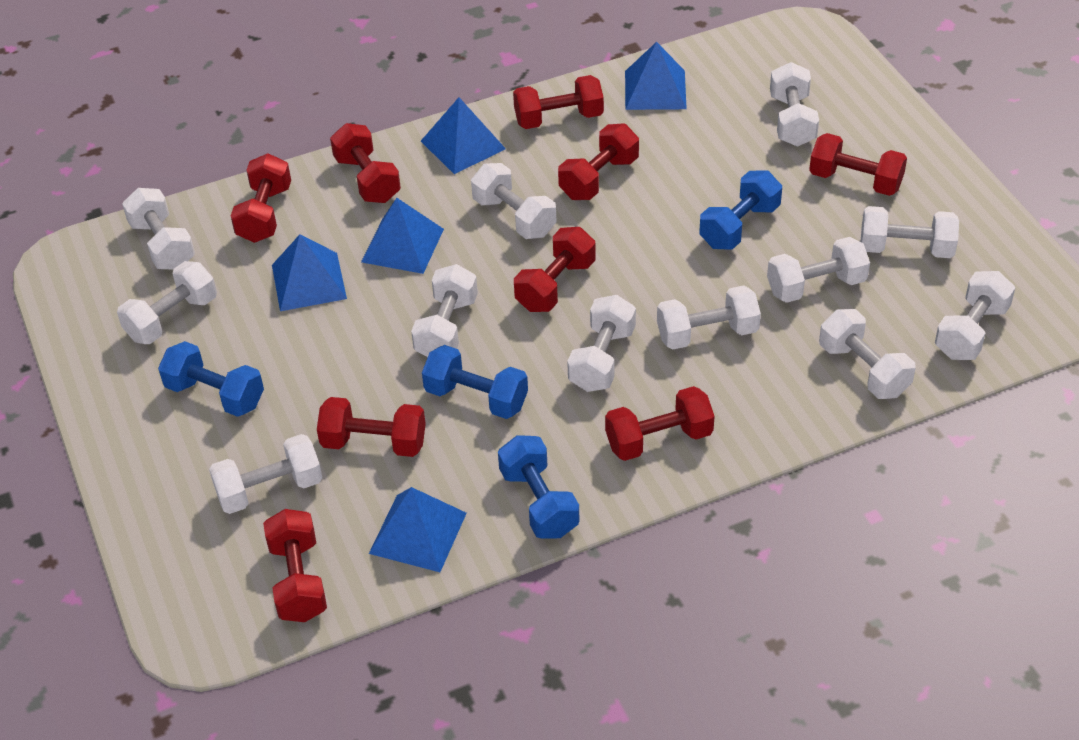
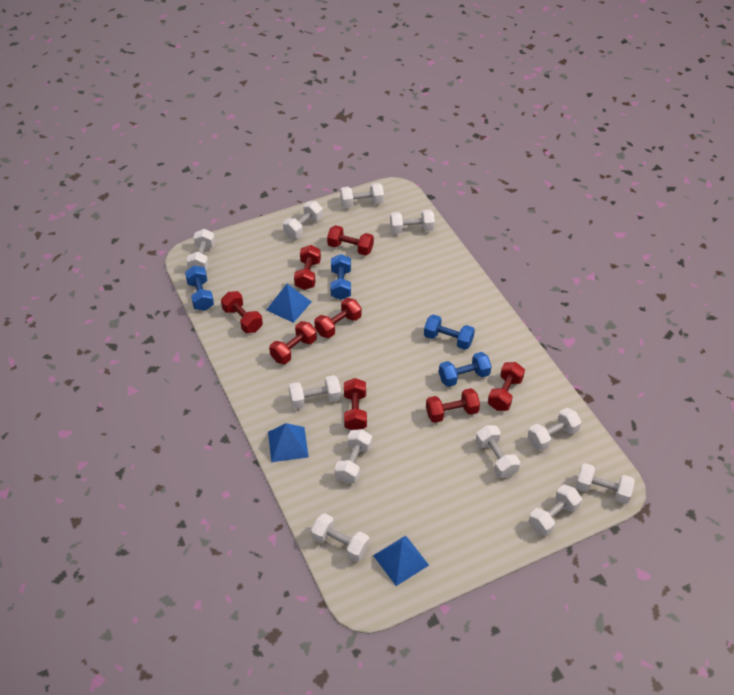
blue pyramid: [272,234,347,311] [361,198,444,274] [369,487,467,572] [421,97,506,174] [625,42,687,110] = 5 -> [267,284,311,323] [268,423,309,462] [373,535,429,586] = 3
red dumbbell: [231,153,291,243] [263,509,327,622] [317,397,426,457] [330,123,401,203] [513,75,604,129] [514,227,596,312] [558,123,639,200] [605,386,714,461] [809,133,907,196] = 9 -> [221,291,263,333] [269,321,317,364] [294,245,321,290] [314,298,361,338] [327,225,374,256] [344,378,367,430] [426,388,480,423] [488,362,525,411] = 8
white dumbbell: [117,261,217,344] [122,188,195,269] [209,434,322,514] [411,264,478,357] [471,163,557,239] [567,295,636,392] [657,285,761,350] [767,237,870,303] [770,62,819,147] [819,309,916,399] [861,206,959,258] [935,271,1015,360] = 12 -> [187,229,215,270] [283,201,323,238] [289,375,341,409] [311,513,370,562] [335,429,372,483] [340,183,384,208] [390,210,435,234] [476,425,520,478] [528,408,582,451] [529,484,582,536] [576,463,635,504] = 11

